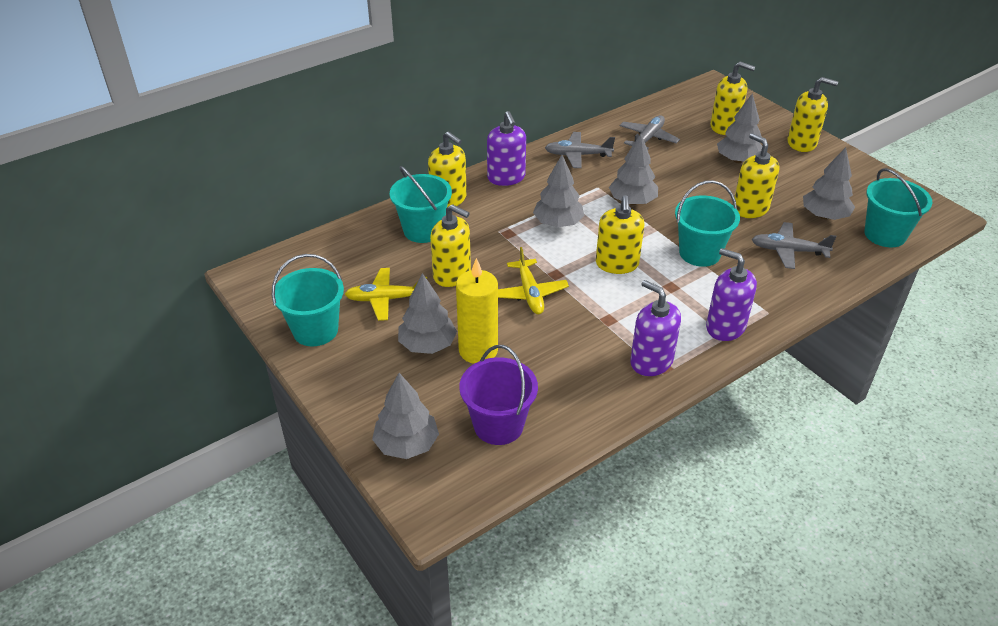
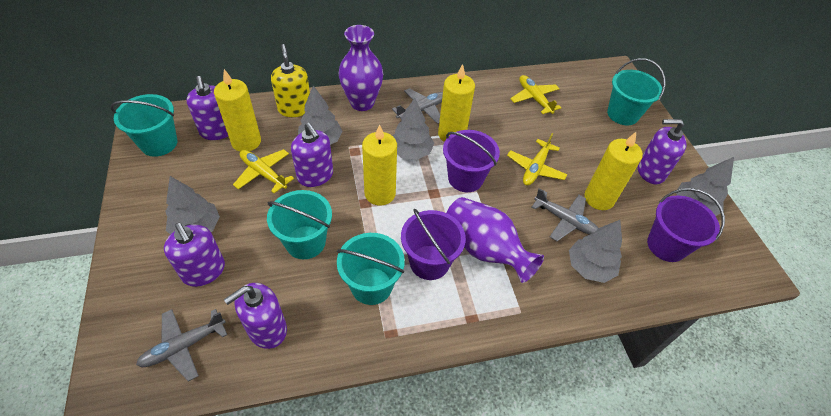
grey tree: [372,373,439,459] [398,273,457,354] [533,155,584,227] [609,134,658,205] [717,93,762,163] [803,147,855,220] = 6 -> [165,176,220,235] [298,86,342,145] [393,98,434,160] [569,220,622,283] [676,157,734,216] = 5
purple bucket: [459,345,538,445] = 1 -> [401,209,466,280] [443,130,500,192] [647,188,725,262] = 3
purple soap dispenser: [487,111,526,186] [630,280,681,376] [706,248,757,341] = 3 -> [164,223,225,287] [186,76,228,140] [224,283,287,349] [291,123,333,187] [638,119,687,184] = 5
purple vase: none = 0 -> [339,25,383,111] [447,197,544,283] = 2
yellow candle: [456,258,498,364] = 1 -> [214,69,261,152] [362,124,397,205] [438,64,475,142] [584,132,643,210] = 4
yellow plane: [345,268,427,321] [498,247,569,314] = 2 -> [233,149,294,193] [507,133,567,186] [510,75,561,114] = 3
yellow soap dispenser: [428,131,467,207] [430,204,471,287] [596,195,644,274] [710,61,755,135] [734,133,779,218] [787,77,838,152] = 6 -> [271,44,310,117] = 1

